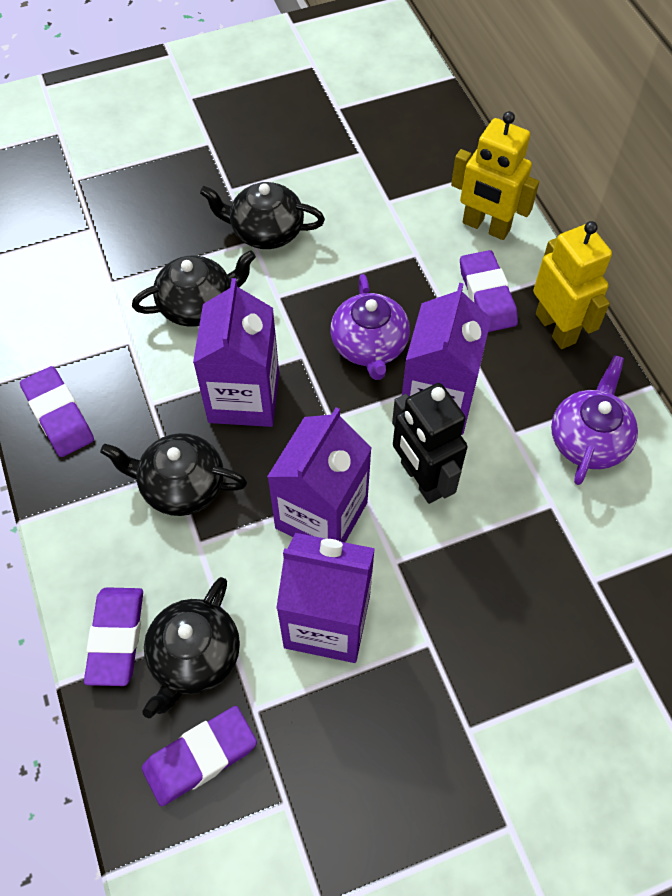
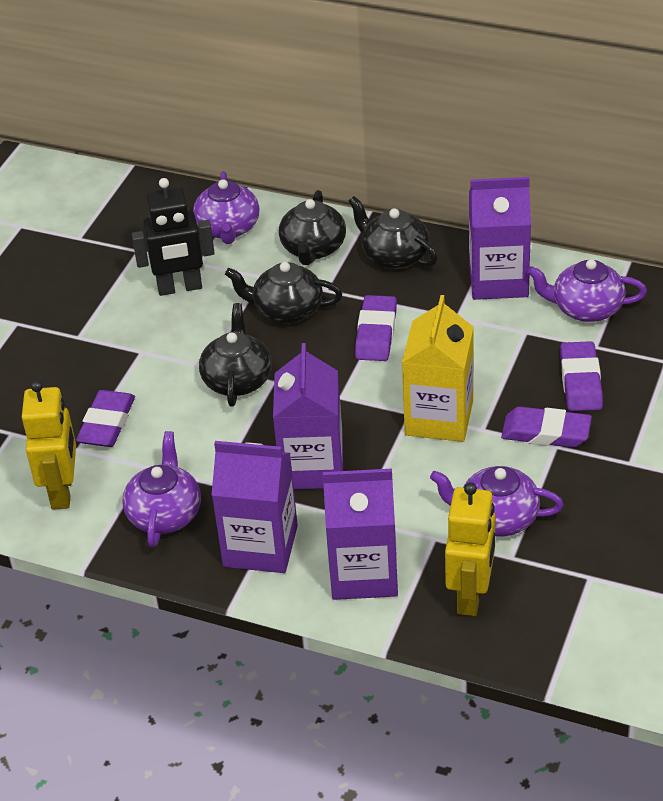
purple teapot: [330,274,410,380] [551,355,638,485] = 2 -> [122,431,201,547] [193,171,259,244] [430,466,564,537] [527,259,647,322] = 4
yellow carton: none = 0 -> [402,295,474,442] = 1

